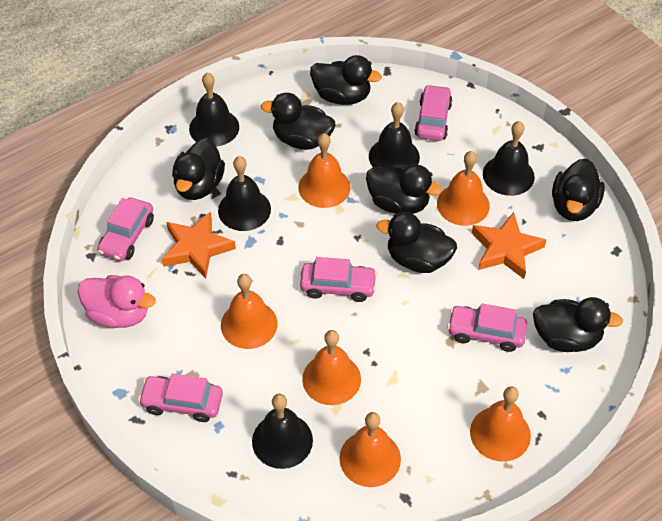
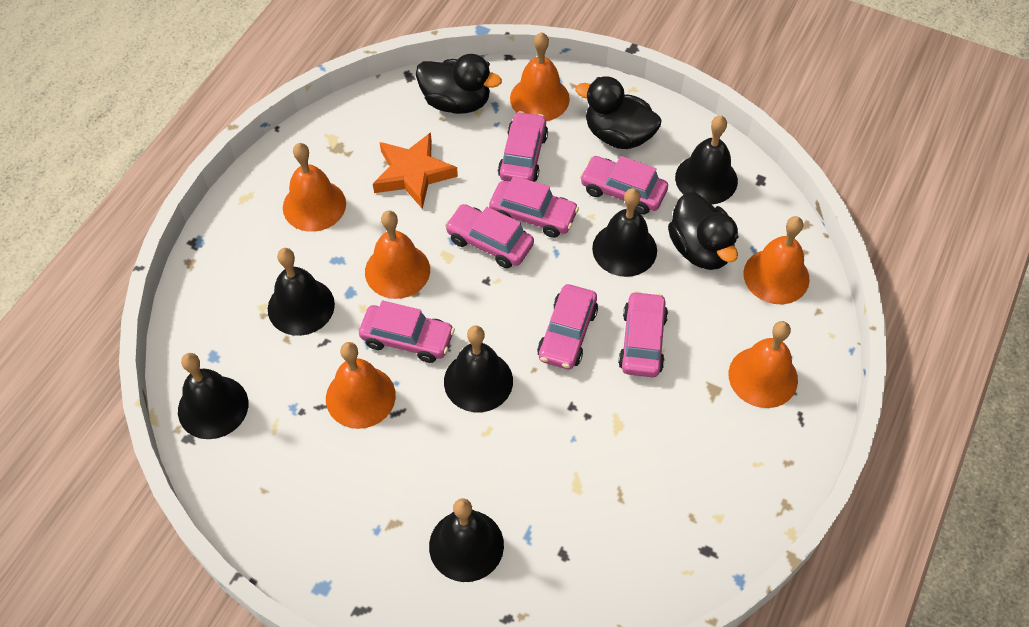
black bell: [189,72,239,147] [218,156,271,231] [252,394,313,469] [369,102,420,169] [483,121,535,196] = 5 -> [178,353,248,439] [268,248,335,336] [429,498,504,582] [444,326,513,412] [592,188,657,277] [675,116,738,204] = 6
black duck: [172,138,225,200] [261,93,335,150] [310,55,382,105] [366,164,442,214] [376,212,457,273] [533,297,623,352] [552,159,605,221] = 7 -> [416,54,502,114] [575,76,662,149] [668,192,738,270] = 3
orange star: [162,211,236,279] [472,212,546,279] = 2 -> [373,132,458,209] = 1
pink car: [97,198,154,261] [138,374,223,422] [300,257,377,302] [414,85,453,141] [447,303,527,352] = 5 -> [359,301,455,363] [445,204,534,268] [489,176,579,238] [498,111,548,182] [537,284,598,369] [580,156,668,214] [618,291,668,377] = 7
pink duck: [78,275,156,328] = 1 -> none = 0

